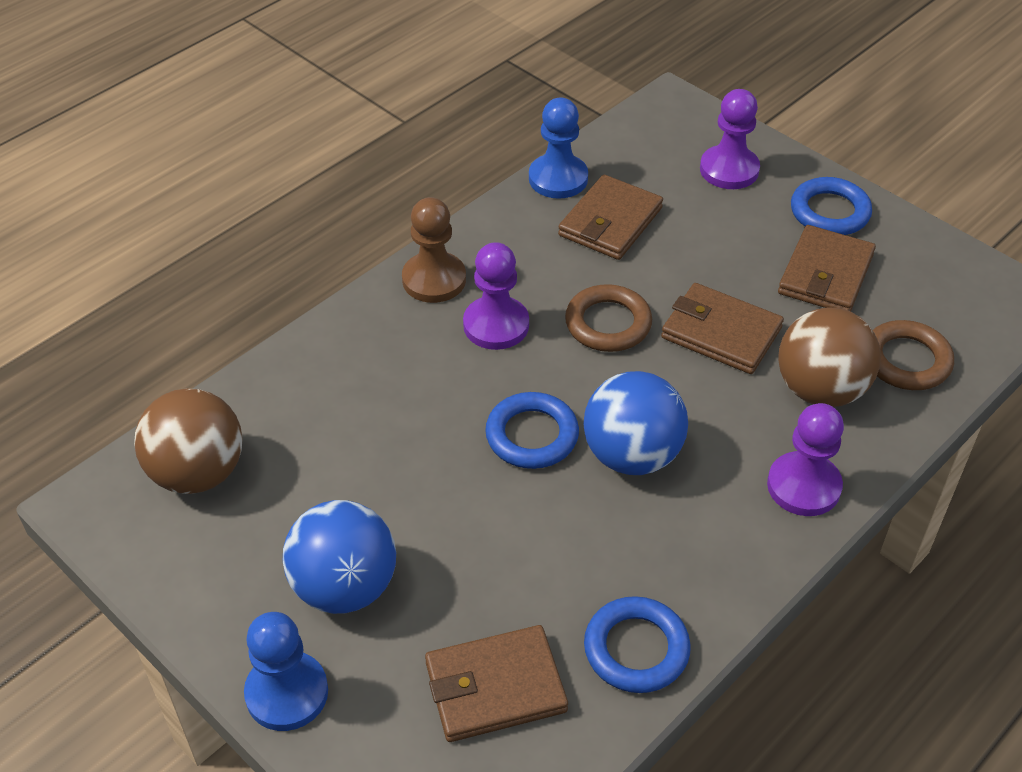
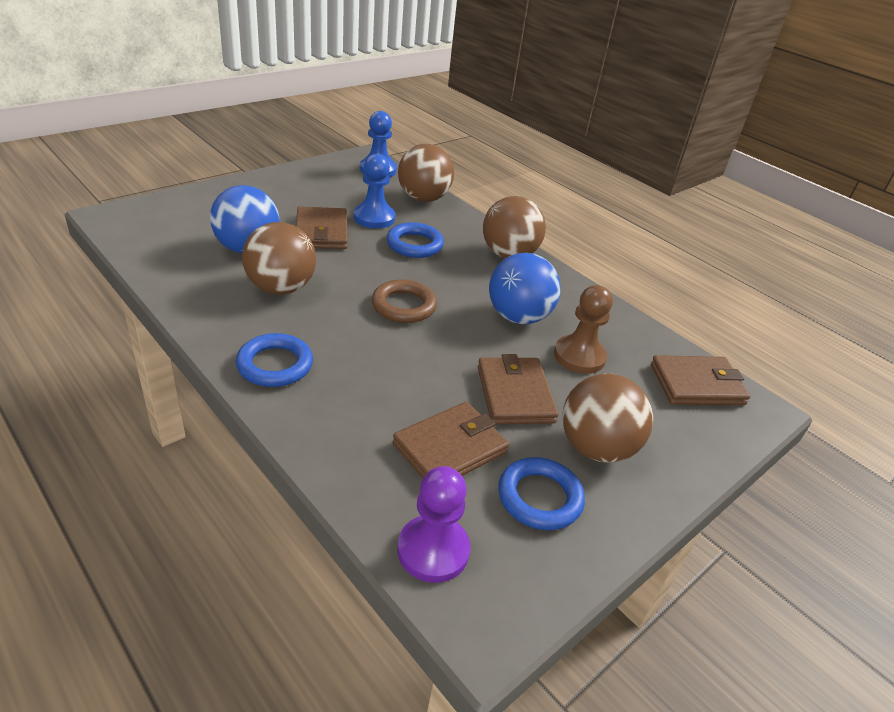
brown ball: [134,388,243,494] [778,307,881,407] = 2 -> [242,222,316,295] [398,144,454,202] [483,196,546,259] [562,374,653,463] = 4
brown ring: [565,284,652,352] [873,320,954,390] = 2 -> [372,279,437,323] = 1
purple pawn: [463,242,529,350] [700,89,760,189] [767,403,844,516] = 3 -> [397,466,470,583] = 1

